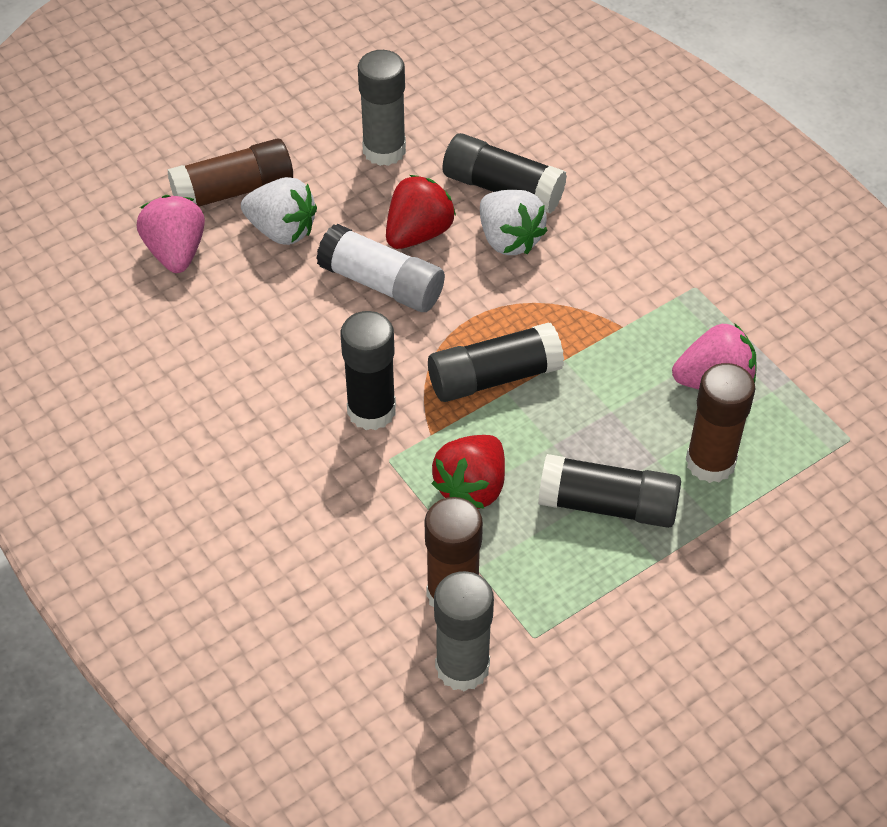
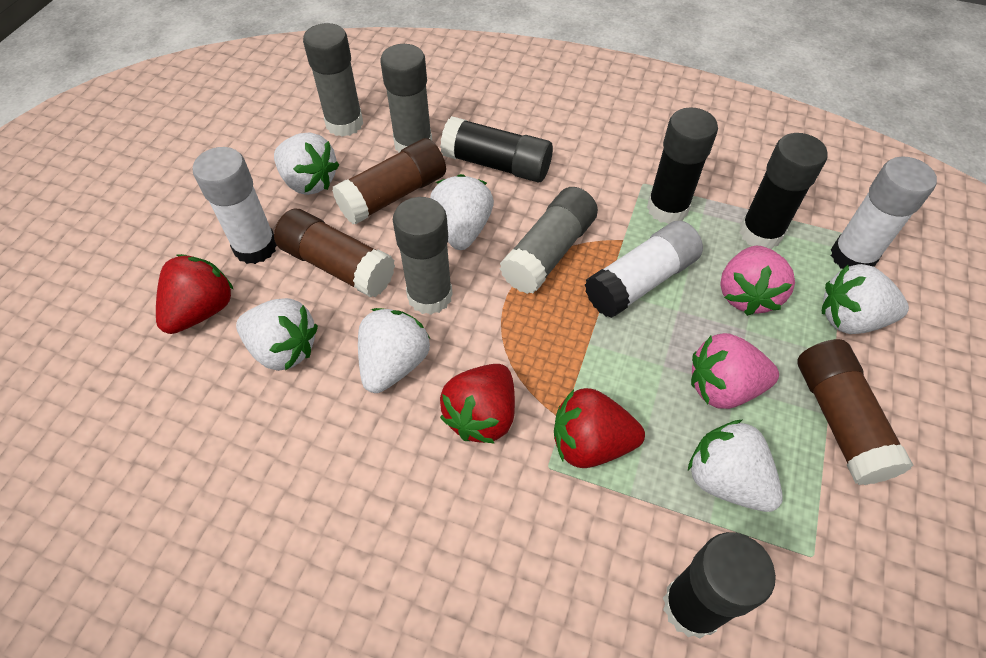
grey glue stick: [358,50,406,166] [434,571,494,691] = 2 -> [303,23,363,137] [380,44,432,153] [393,197,453,315] [499,187,598,294] = 4
red strawberry: [386,175,456,249] [432,435,505,509] = 2 -> [156,254,234,334] [440,364,515,444] [554,388,645,468] = 3
white glue stick: [316,224,445,312] = 1 -> [193,147,277,264] [585,221,703,318] [831,157,937,269] = 3
white strawberry: [241,177,317,245] [480,190,548,255] = 2 -> [236,298,318,371] [274,132,339,195] [358,308,430,393] [430,174,494,250] [688,420,783,512] [822,264,909,334] = 6

